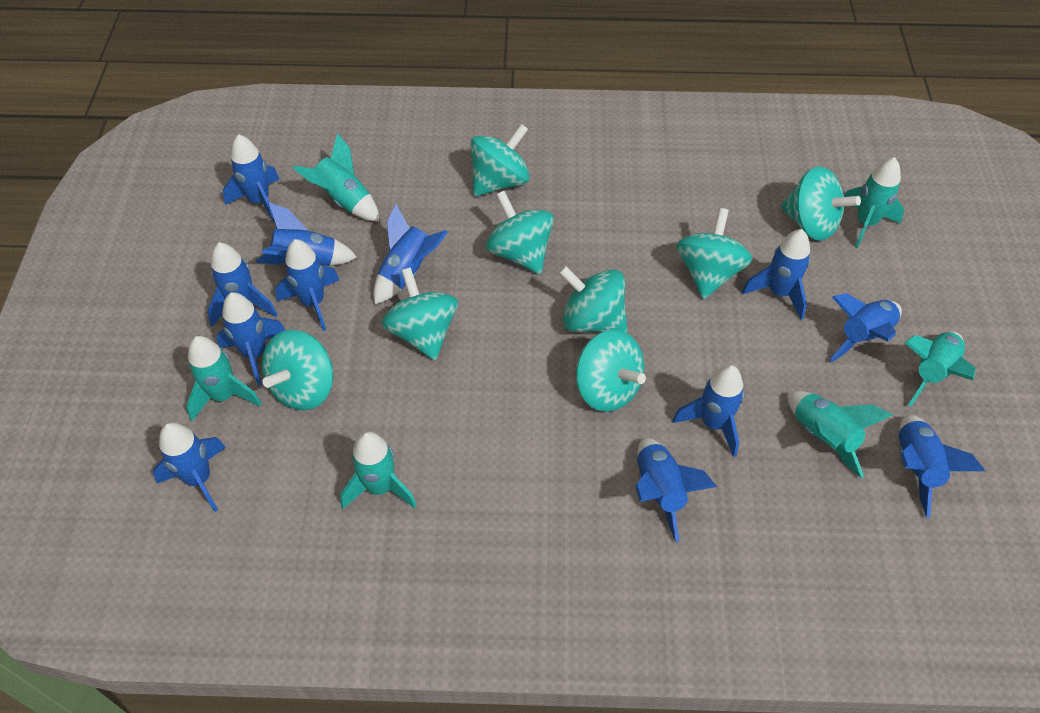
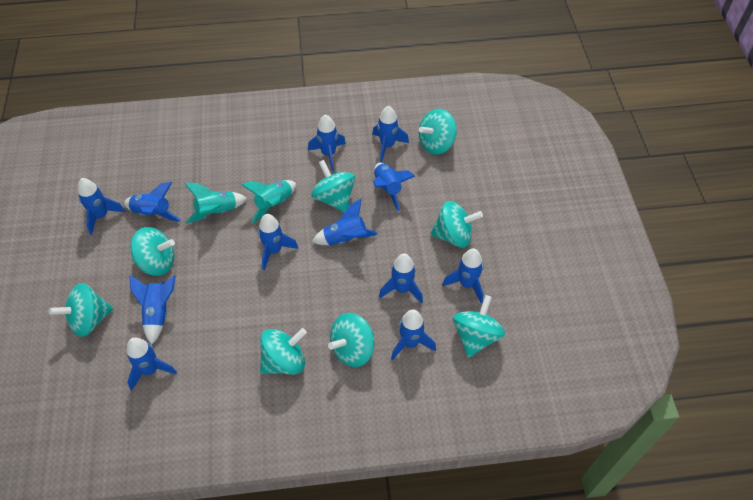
turquoise rocket: [186,336,262,421] [293,133,380,222] [340,431,417,509] [787,391,893,479] [844,157,904,248] [904,332,976,406] = 6 -> [184,183,247,223] [241,180,296,223] = 2

